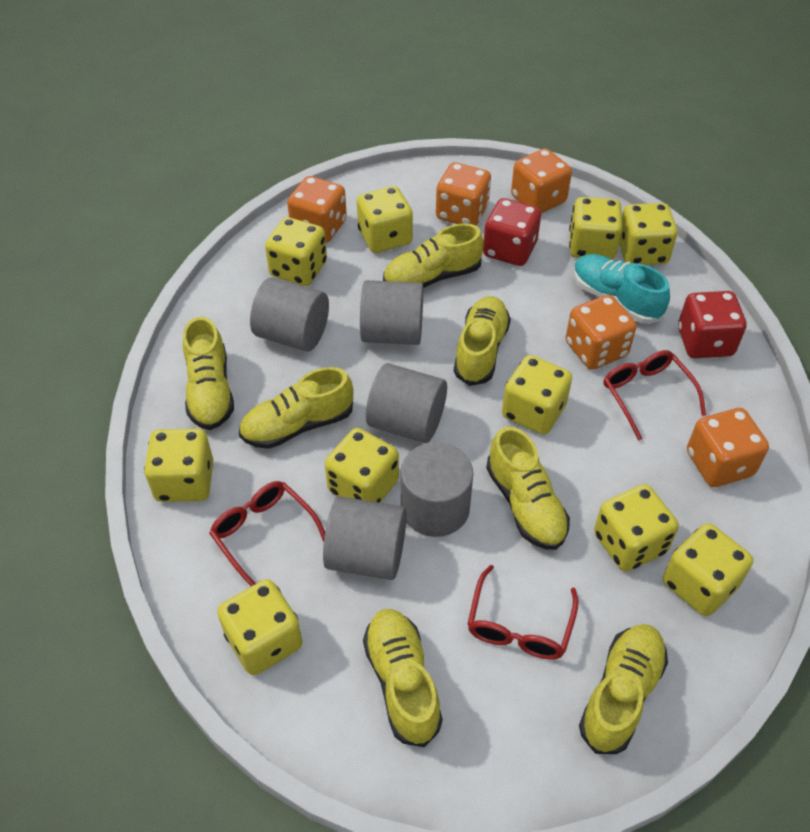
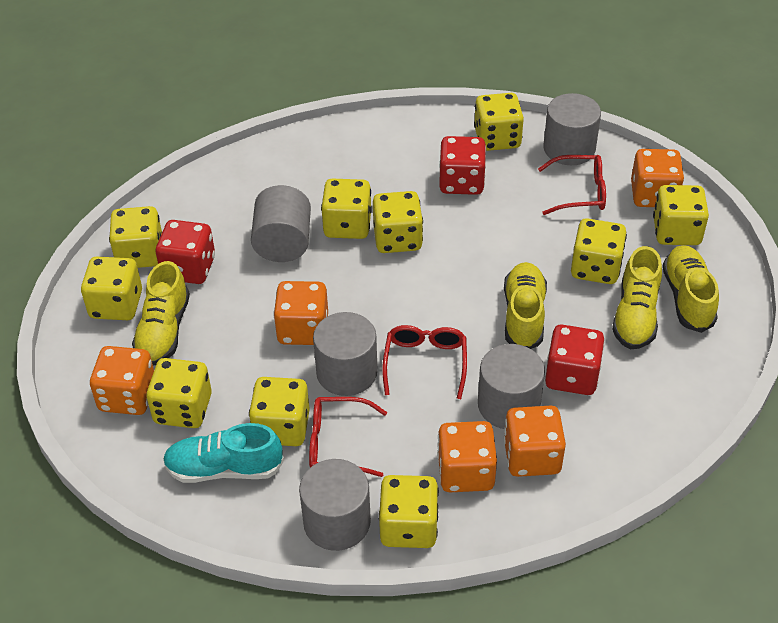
red dice: [483,198,541,266] [678,291,747,358] = 2 -> [156,220,215,284] [439,136,486,195] [545,325,605,395] = 3
yellow shoe: [183,317,234,430] [239,367,353,449] [363,609,443,747] [383,223,484,288] [454,296,511,386] [486,427,570,550] [579,624,668,754] = 7 -> [132,261,190,366] [504,262,547,349] [612,246,662,349] [662,245,719,333] = 4

